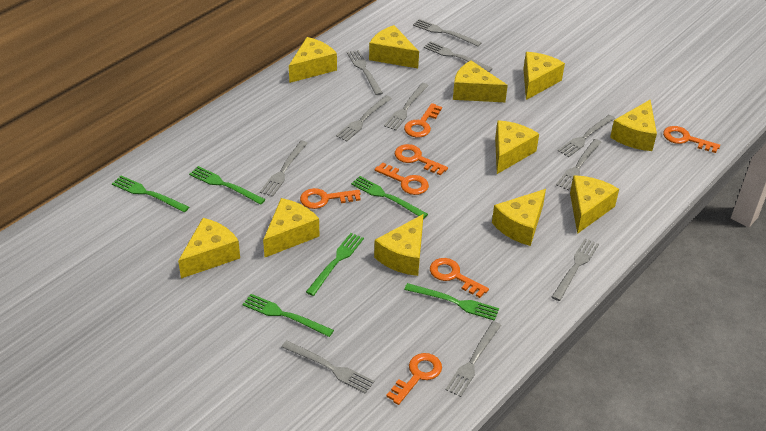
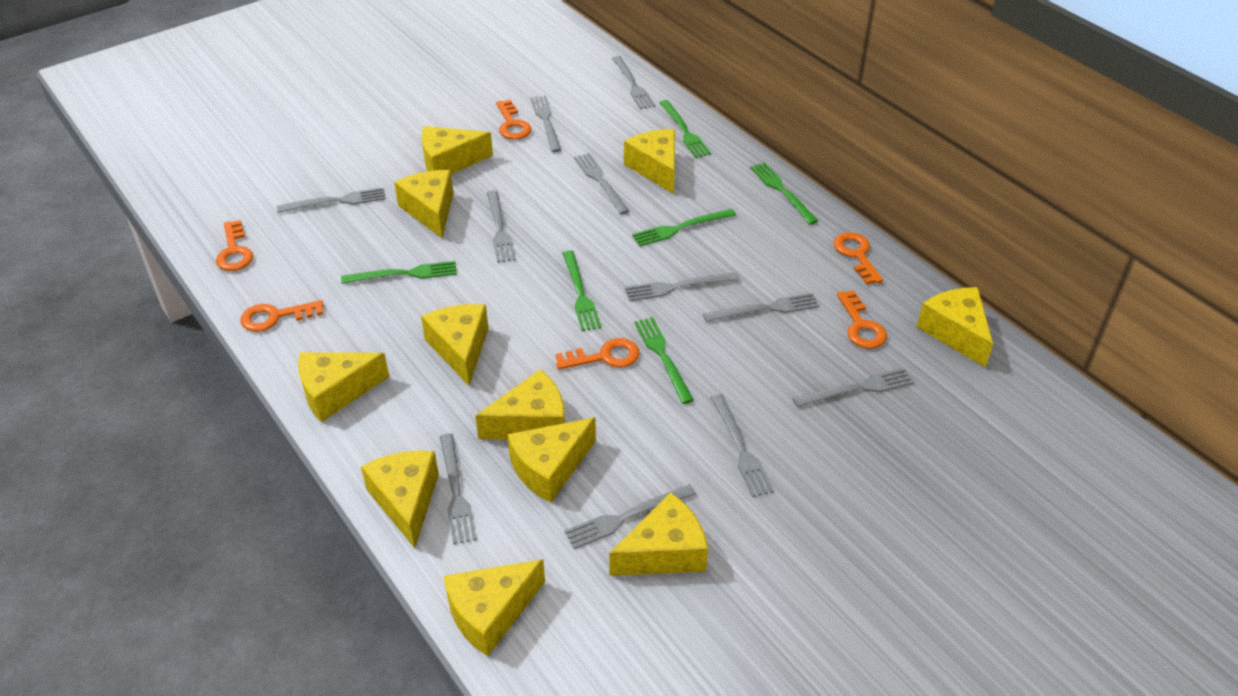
orange key: [300,188,361,209] [374,162,429,195] [386,353,442,405] [395,144,448,176] [404,103,442,138] [430,258,489,298] [663,126,720,153] = 7 -> [216,220,253,271] [240,300,324,332] [496,100,531,140] [556,338,640,369] [833,232,883,285] [837,290,887,349] = 6

